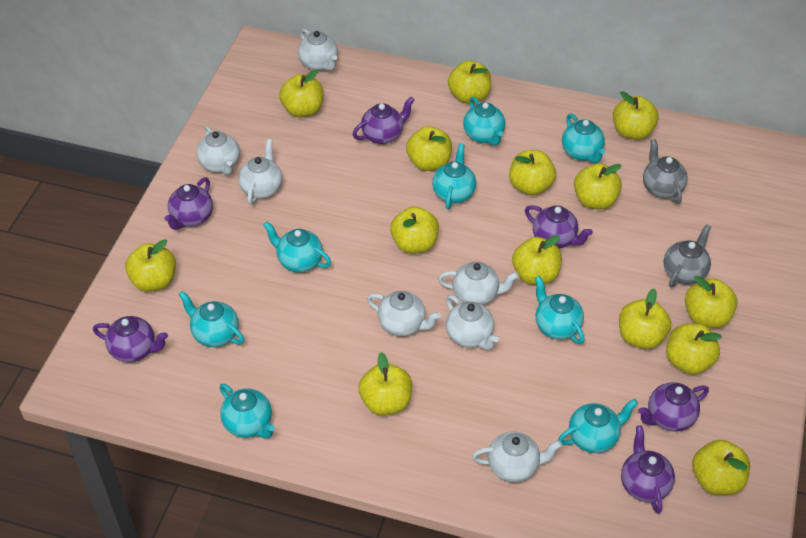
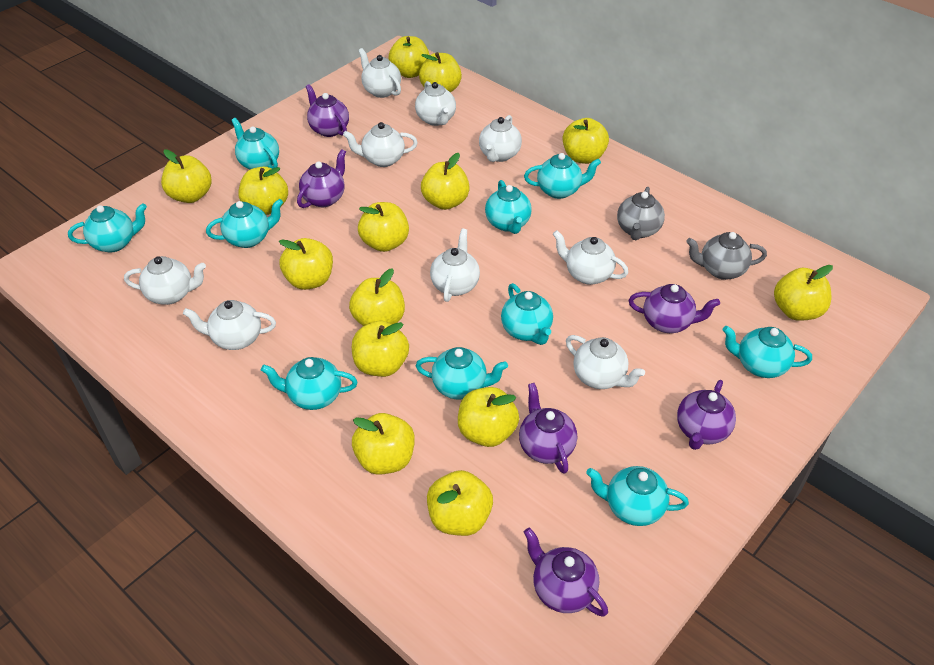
turquoise teapot: [179,291,244,347] [220,384,275,438] [263,222,331,272] [432,143,476,209] [463,97,505,146] [535,276,585,344] [558,399,638,453] [562,114,605,163] = 8 -> [68,203,147,252] [206,199,283,248] [231,118,279,169] [261,357,358,410] [416,347,508,400] [485,180,532,234] [501,283,553,345] [524,153,601,199] [586,466,689,526] [723,326,812,378] = 10
white teapot: [197,126,240,175] [238,139,282,204] [298,29,338,71] [367,291,441,336] [438,262,519,305] [446,295,499,350] [472,431,562,483] = 7 -> [124,256,206,305] [183,300,276,350] [343,122,418,167] [358,48,401,98] [415,81,456,126] [430,229,480,302] [479,115,522,162] [553,230,629,285] [566,335,645,389] = 9

